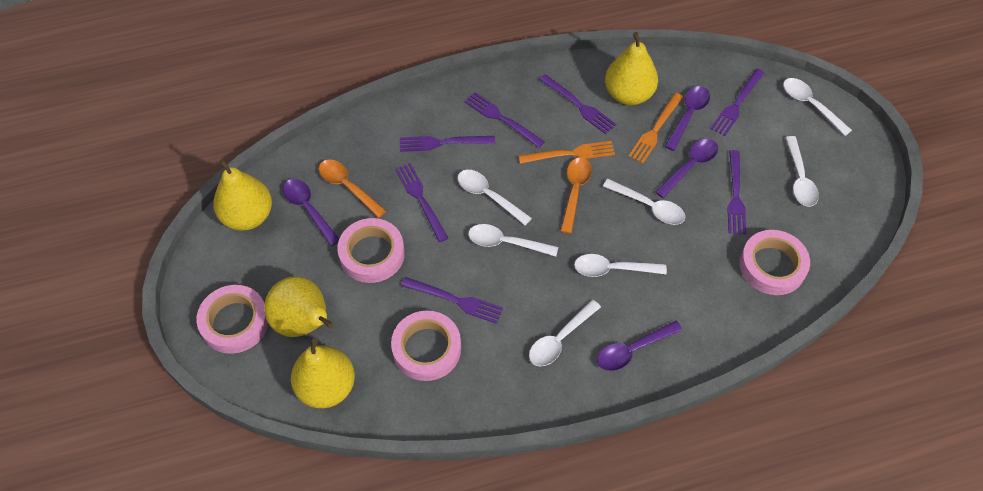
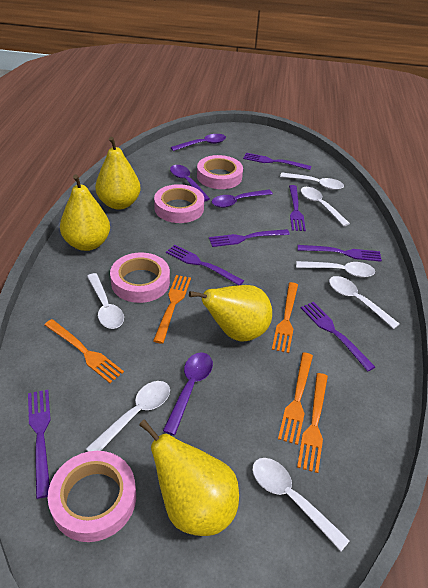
orange fork: [518,141,615,164] [628,93,683,163] = 2 -> [44,319,124,383] [153,275,191,344] [272,282,298,353] [278,352,313,445] [297,373,328,473] = 5
orange spoon: [319,159,386,218] [560,158,592,234] = 2 -> none = 0

